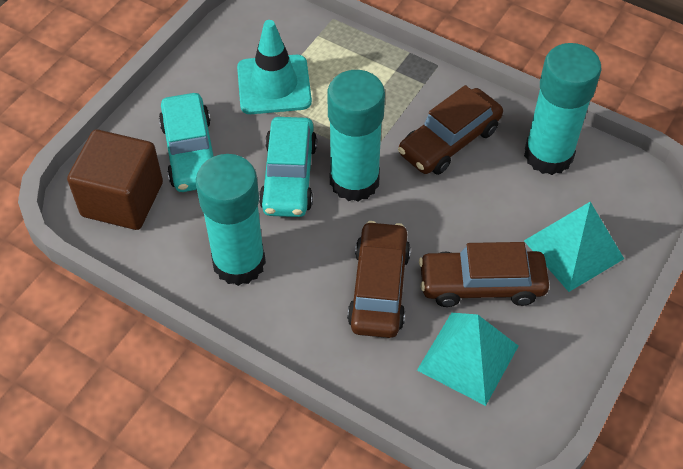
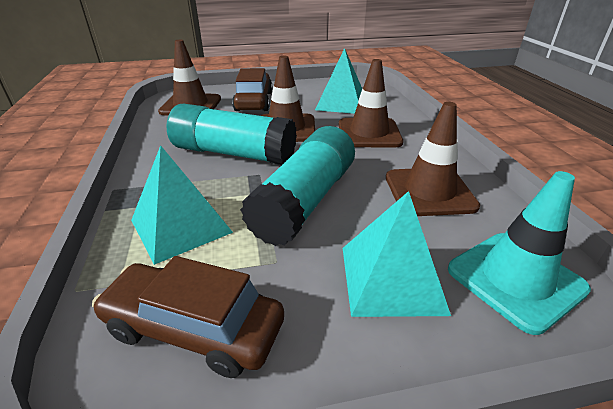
brown car: [347,221,411,338] [398,85,503,175] [419,242,549,307] = 3 -> [92,256,284,378] [232,68,272,111] = 2
brown cube: [67,129,163,230] = 1 -> none = 0
brown traffic cone: none = 0 -> [158,40,221,115] [261,56,315,142] [339,59,403,147] [386,102,480,216] = 4
turquoise car: [159,93,214,192] [259,117,317,217] = 2 -> none = 0
turquoise glue stick: [196,154,266,286] [327,70,385,202] [524,43,601,175] = 3 -> [166,103,297,165] [240,126,355,246] = 2
turquoise pyramid: [417,313,518,406] [524,202,624,292] = 2 -> [131,145,233,265] [315,48,362,114] [343,191,451,317] = 3

